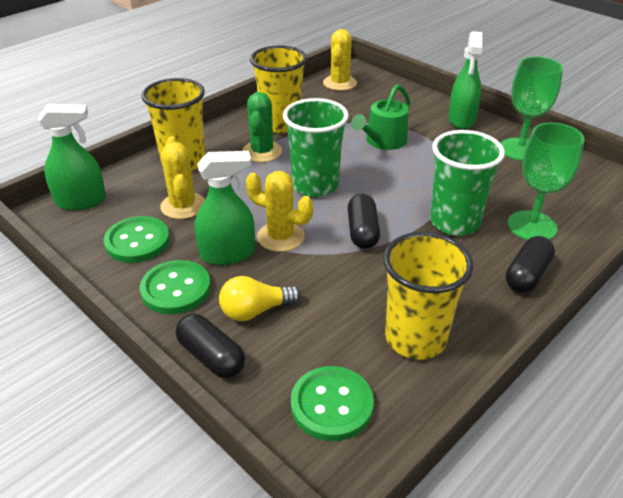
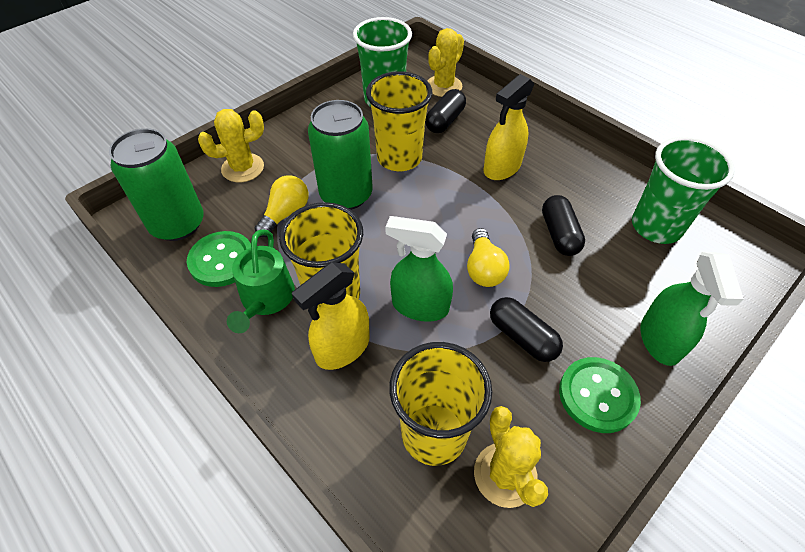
green button: [104,216,170,263] [140,260,211,314] [291,366,374,441] = 3 -> [187,231,251,287] [559,357,641,433] = 2
green cactus: [242,92,282,163] = 1 -> none = 0
green can: none = 0 -> [109,128,204,241] [308,100,373,210] = 2
green goblet: [501,57,563,161] [507,123,584,240] = 2 -> none = 0
green spray bottle: [38,104,106,210] [195,151,255,265] [448,31,482,129] = 3 -> [385,216,453,322] [641,252,744,366] = 2
yellow light bulb: [219,276,301,321] = 1 -> [254,175,308,237] [467,228,510,287] = 2
yellow spray bottle: none = 0 -> [292,262,370,370] [483,74,534,180] = 2

